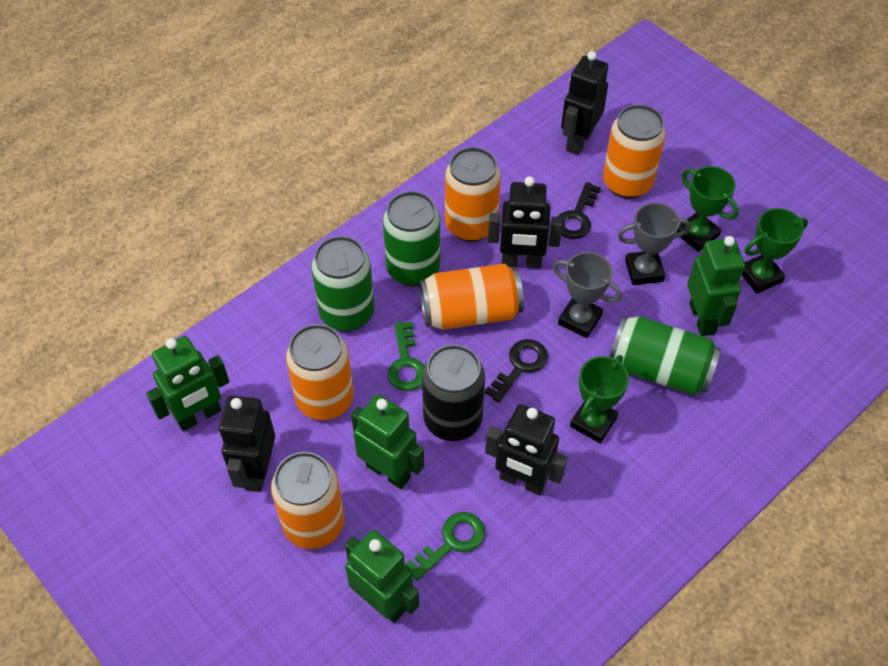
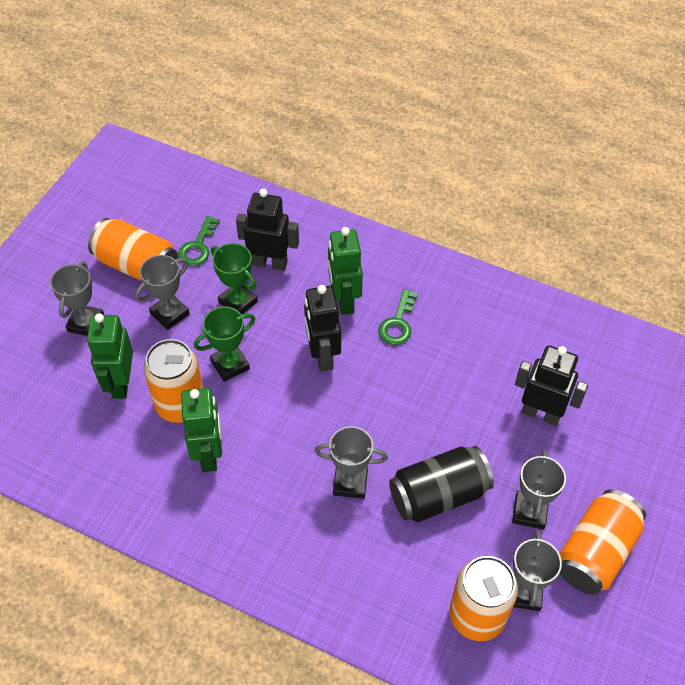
black key: [485,339,548,403] [558,182,601,239] = 2 -> none = 0
black robot: [219,396,275,492] [485,404,567,495] [488,176,563,269] [561,51,608,155] = 4 -> [236,189,299,271] [304,285,341,371] [515,345,588,426] = 3
green can: [311,236,375,332] [383,191,440,287] [609,316,721,395] = 3 -> none = 0
green robot: [146,336,229,431] [345,530,419,623] [351,394,424,489] [687,236,745,336] = 4 -> [87,313,133,399] [181,388,222,472] [328,227,363,315] = 3
green trophy: [570,355,629,443] [677,166,739,252] [742,208,808,293] = 3 -> [194,306,255,382] [211,243,258,314] = 2
grey trophy: [553,252,622,338] [617,203,691,285] = 2 -> [50,261,104,336] [135,255,190,330] [314,426,388,499] [512,450,566,529] [513,530,562,611] = 5
orange can: [271,452,345,549] [286,324,354,420] [419,264,524,330] [445,147,501,242] [603,104,666,199] = 5 -> [88,218,178,281] [144,339,203,423] [449,556,518,641] [559,489,646,595] = 4

